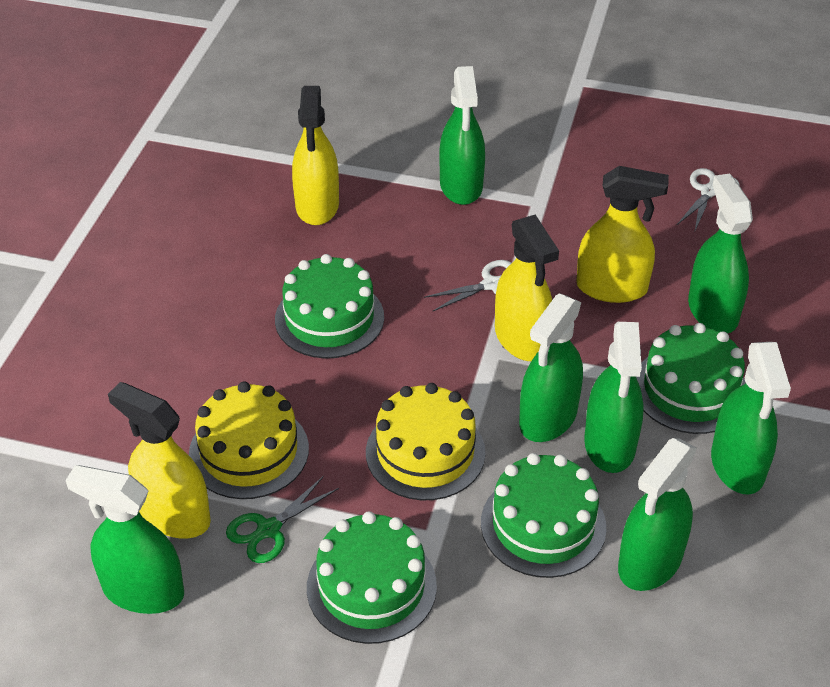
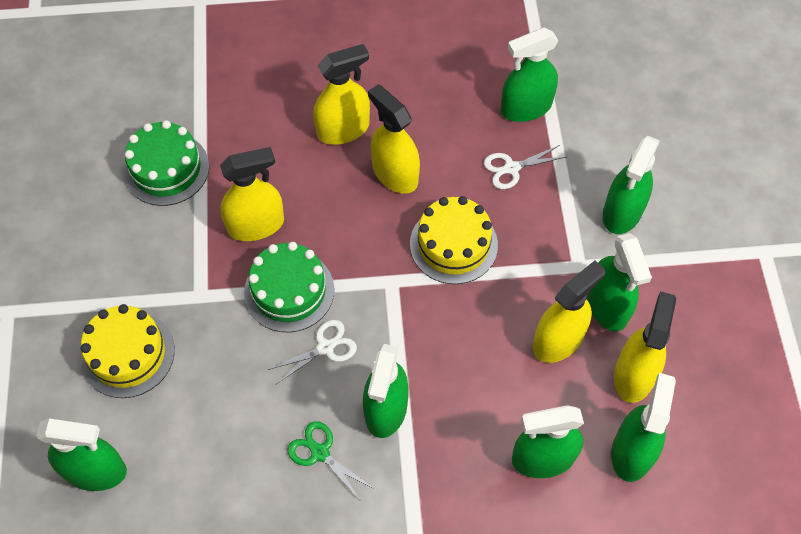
green cake: [275,254,384,359] [307,511,437,644] [481,453,606,578] [636,323,746,434] = 4 -> [124,120,209,206] [244,242,334,332] = 2
yellow spray bottle: [108,382,211,538] [292,86,339,225] [495,215,559,361] [576,166,669,303] = 4 -> [220,147,284,241] [313,44,370,145] [368,84,420,194] [533,260,606,363] [614,291,676,403] = 5

